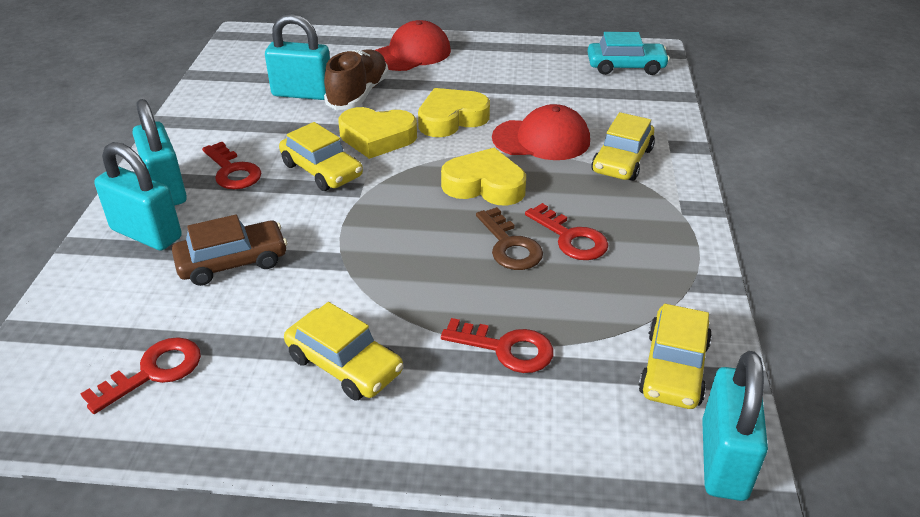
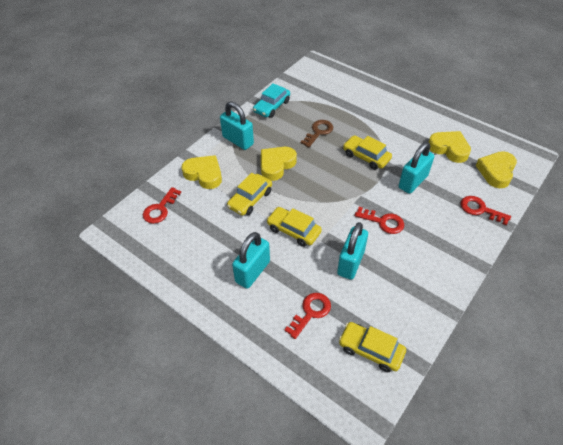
brown car: [172,214,287,286] = 1 -> none = 0
brown shoe: [324,49,389,110] = 1 -> none = 0
red cap: [375,20,451,71] [492,104,590,160] = 2 -> none = 0
yellow heart: [338,107,417,159] [418,88,490,137] [441,148,526,205] = 3 -> [181,155,222,189] [261,147,297,181] [429,131,471,163] [476,151,517,188] = 4

